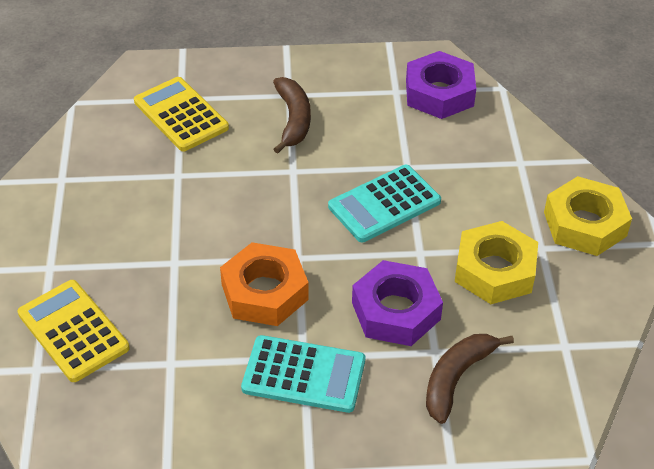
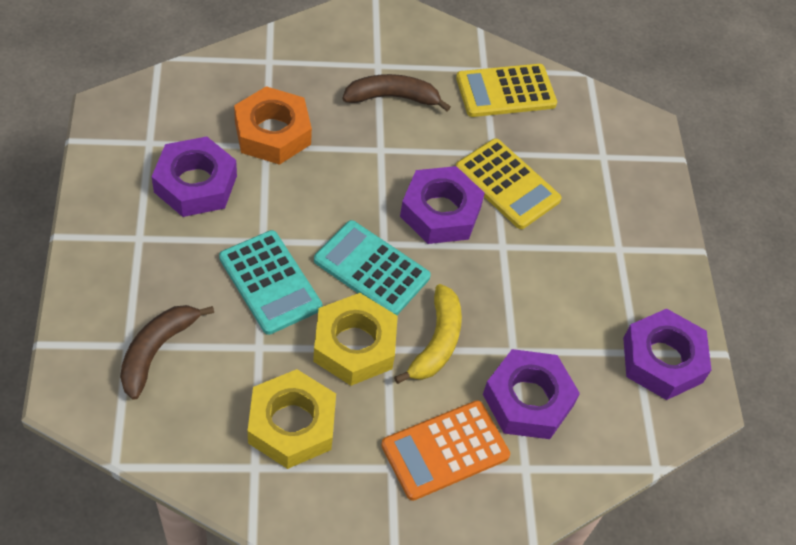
orange calculator: none = 0 -> [381,400,510,501] = 1
purple nut: [352,260,443,346] [406,51,476,119] = 2 -> [152,137,237,217] [400,166,485,244] [483,349,580,439] [623,309,711,400] = 4
yellow banana: none = 0 -> [394,284,462,384] = 1

